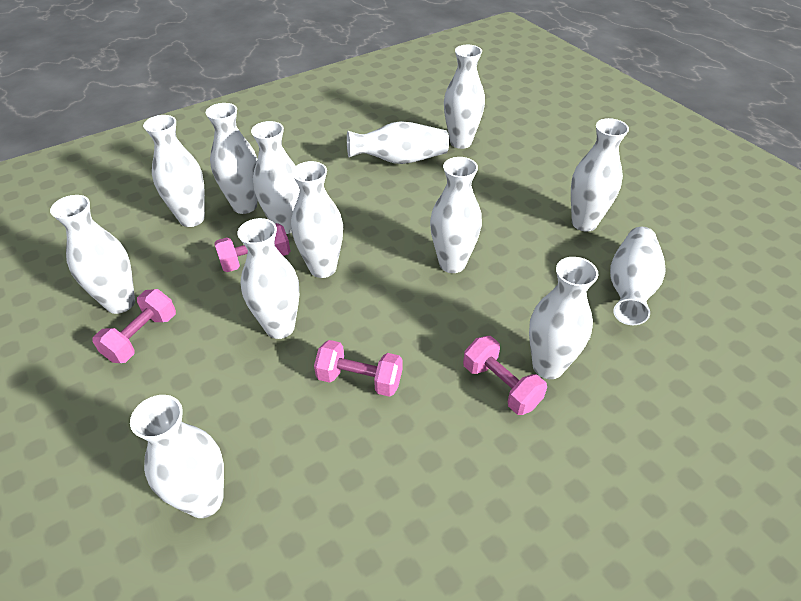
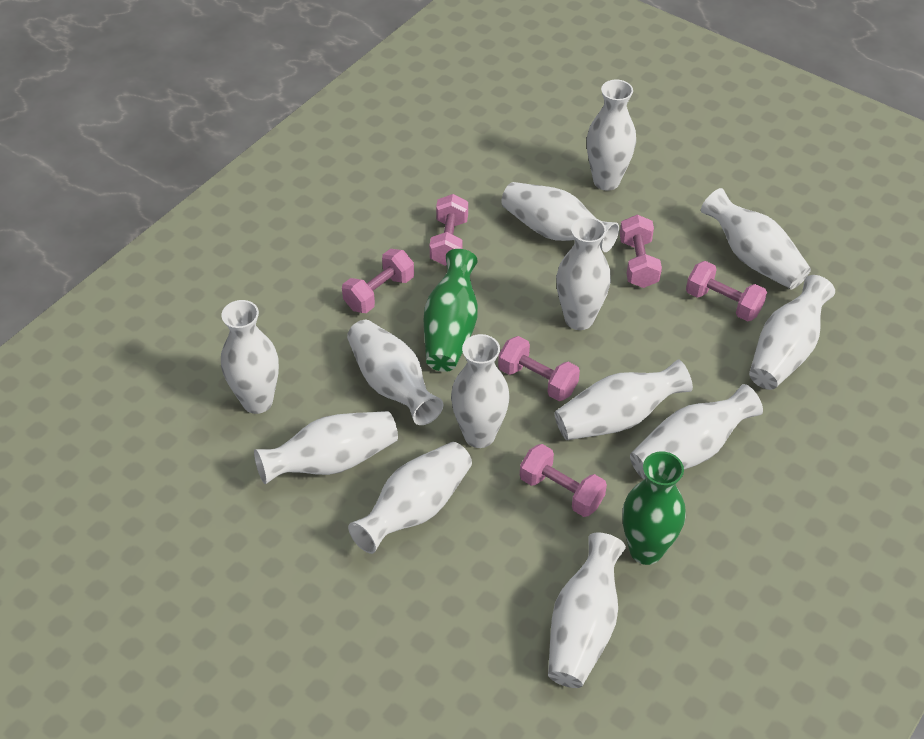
green vase: none = 0 -> [424,249,478,372] [622,452,686,565] = 2
pink dumbbell: [92,289,176,363] [214,223,290,272] [314,340,402,397] [463,336,547,415] = 4 -> [342,249,414,313] [430,194,468,266] [498,336,580,401] [520,444,607,517] [620,215,662,288] [686,261,767,321] = 6

